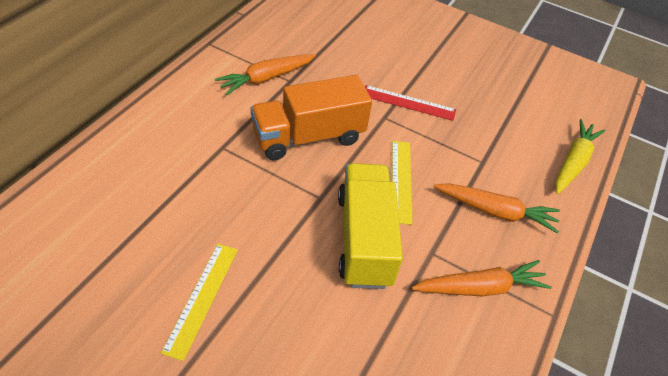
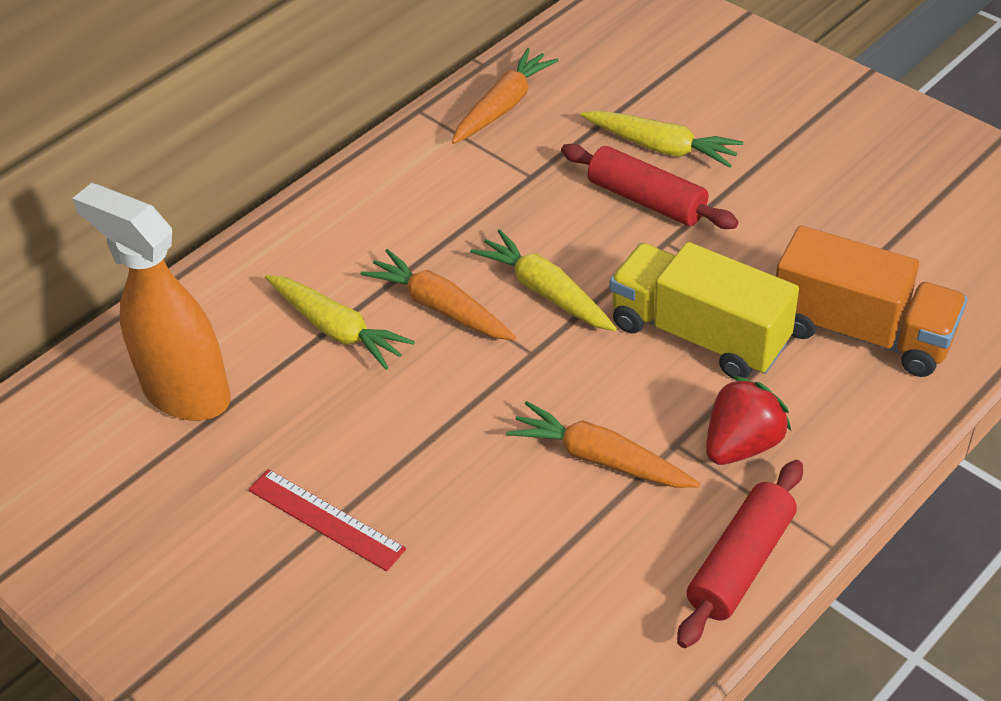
orange spray bottle: none = 0 -> [72,183,231,421] = 1
red rolling pin: none = 0 -> [561,144,738,229] [677,460,803,648] = 2
red strawberry: none = 0 -> [706,375,792,465] = 1
yellow carrot: [555,119,605,194] = 1 -> [265,275,415,370] [470,229,617,331] [580,111,743,168] = 3
yellow ruler: [161,244,238,361] [392,141,412,225] = 2 -> none = 0

